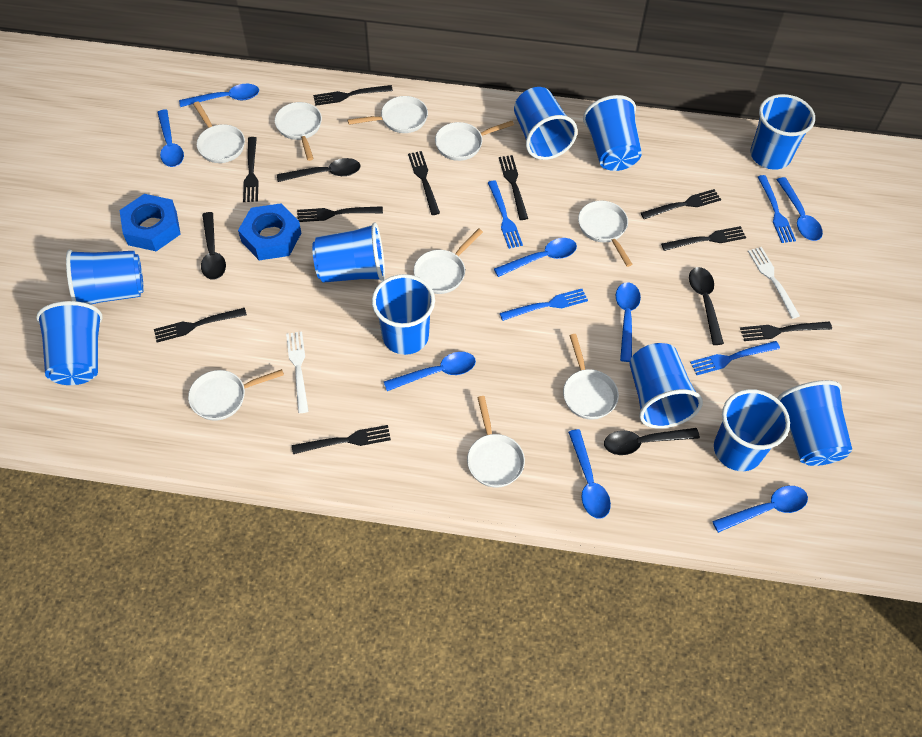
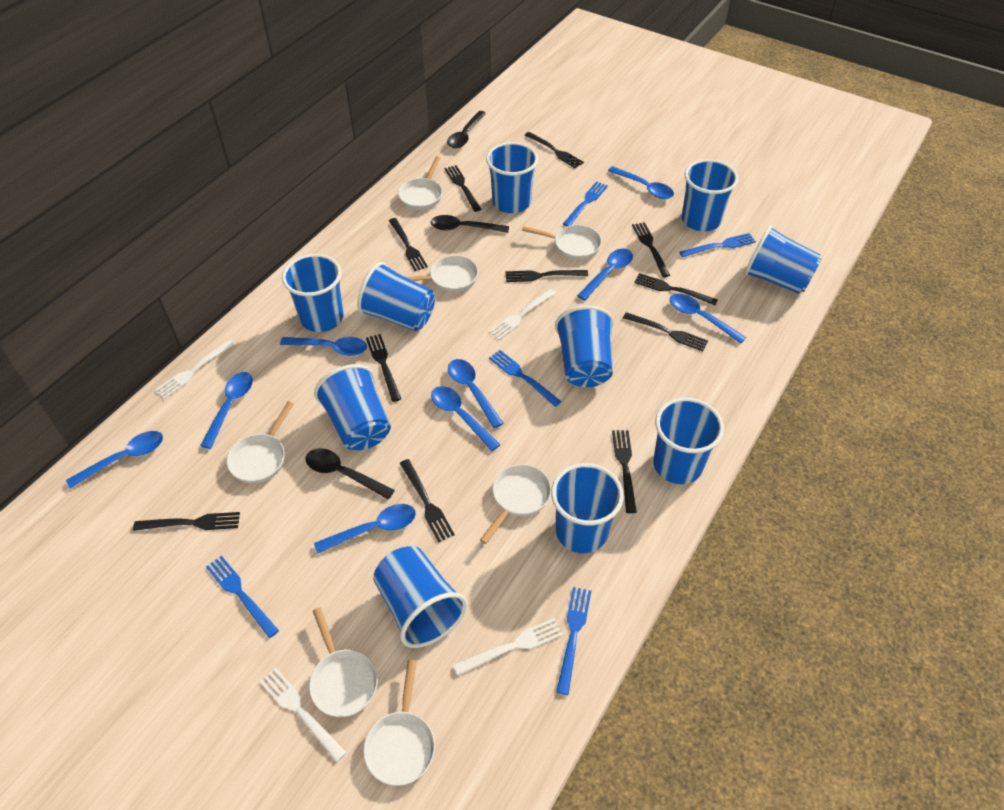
black fork: [154,308,247,343] [243,137,259,202] [292,425,391,454] [297,206,383,222] [313,85,393,106] [408,151,440,215] [499,155,528,220] [641,189,721,219] [661,226,746,251] [740,322,832,341] = 10 -> [133,512,240,531] [366,334,401,402] [389,218,428,271] [400,459,455,542] [445,165,481,212] [506,270,588,282] [525,132,584,168] [612,430,637,513] [623,312,708,351] [632,222,670,277] [634,273,718,305] = 11
black spoon: [201,212,226,280] [277,158,361,182] [604,428,700,455] [689,267,724,345] = 4 -> [306,448,395,499] [430,215,509,233] [447,111,486,149] = 3
blue fork: [488,180,523,249] [500,289,588,321] [690,341,780,375] [758,175,796,243] = 4 -> [206,556,279,638] [489,350,562,407] [556,587,591,695] [563,181,608,227] [679,233,756,257] = 5
blue nut: [119,194,181,251] [238,203,301,260] = 2 -> none = 0
blue spoon: [157,109,184,167] [179,84,259,107] [384,352,476,391] [494,238,577,277] [568,429,611,519] [615,282,641,362] [712,486,808,533] [777,177,823,241] = 8 -> [66,431,163,488] [200,372,253,449] [280,337,367,356] [314,504,416,554] [431,386,500,451] [448,359,504,428] [577,249,633,300] [608,166,674,199] [670,293,746,344] = 9
white fork: [286,331,309,413] [748,247,800,319] = 2 -> [155,339,235,399] [260,667,346,762] [453,618,563,675] [489,289,556,340] = 4
white pan: [188,369,284,421] [193,101,245,163] [275,102,322,161] [348,96,428,133] [414,228,483,294] [435,121,514,161] [467,396,525,488] [563,334,619,420] [578,201,632,267] = 9 -> [227,402,294,484] [309,607,378,717] [363,660,435,786] [398,156,442,210] [406,255,478,292] [480,464,551,544] [522,225,602,260] = 7

